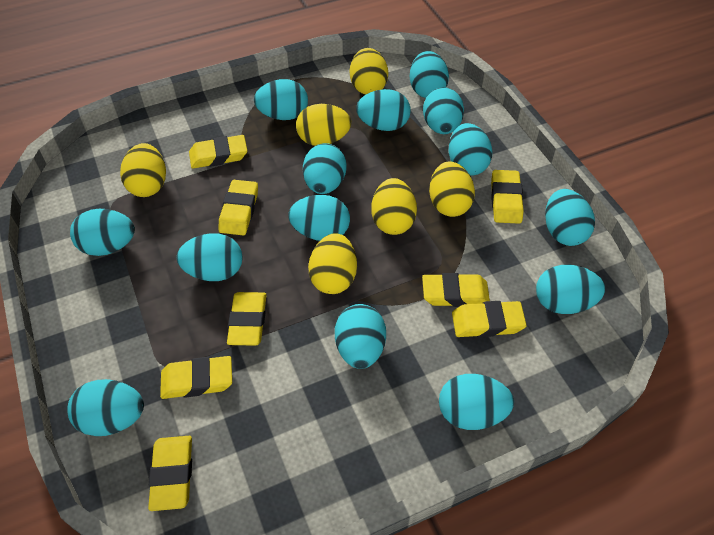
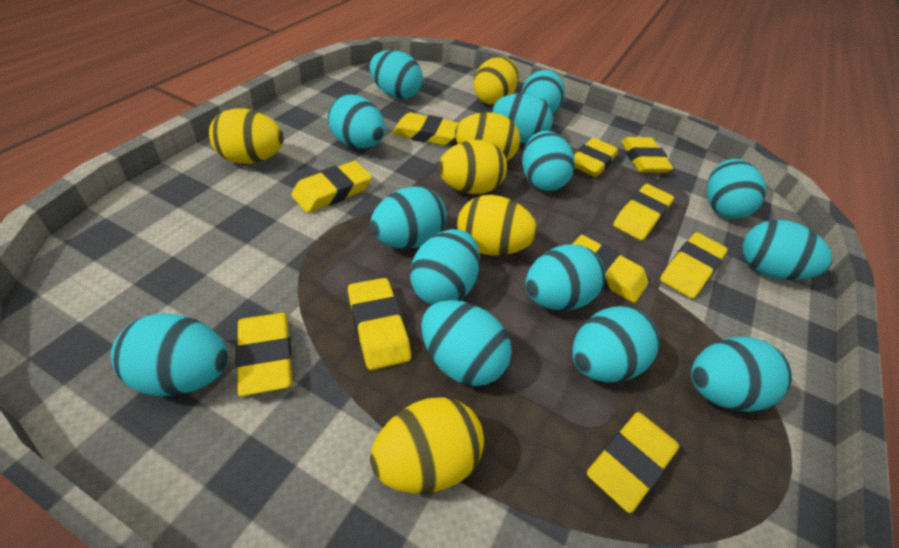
yellow eraser: [148,436,192,511] [160,356,232,399] [189,135,247,168] [218,180,258,236] [227,292,266,346] [422,273,490,307] [452,301,526,337] [491,170,524,224] = 8 -> [236,313,292,396] [291,161,372,213] [348,278,411,370] [392,112,459,145] [572,235,648,303] [574,138,618,177] [587,412,679,513] [613,184,674,240] [621,137,673,173] [660,232,728,299] = 10

